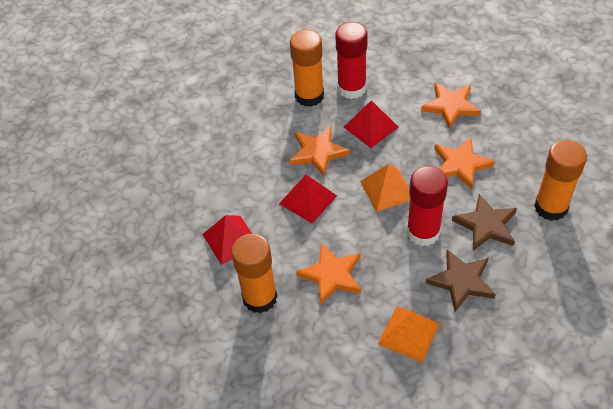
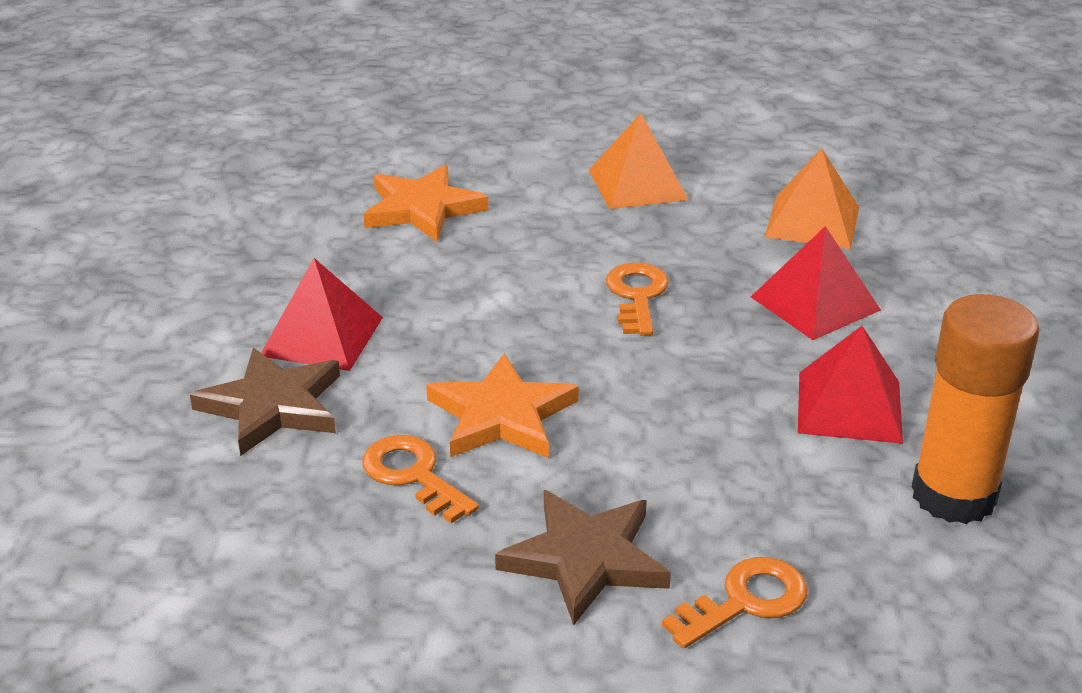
orange glue stick: [231,234,277,313] [290,30,324,107] [534,140,587,221] = 3 -> [912,294,1039,524] = 1
orange key: none = 0 -> [362,435,479,524] [606,262,669,335] [662,557,808,648] = 3
orange star: [290,126,350,176] [296,243,361,305] [421,83,481,129] [435,137,495,189] = 4 -> [364,165,488,242] [426,353,579,458] = 2
red glue stick: [335,22,368,99] [407,166,448,246] = 2 -> none = 0

